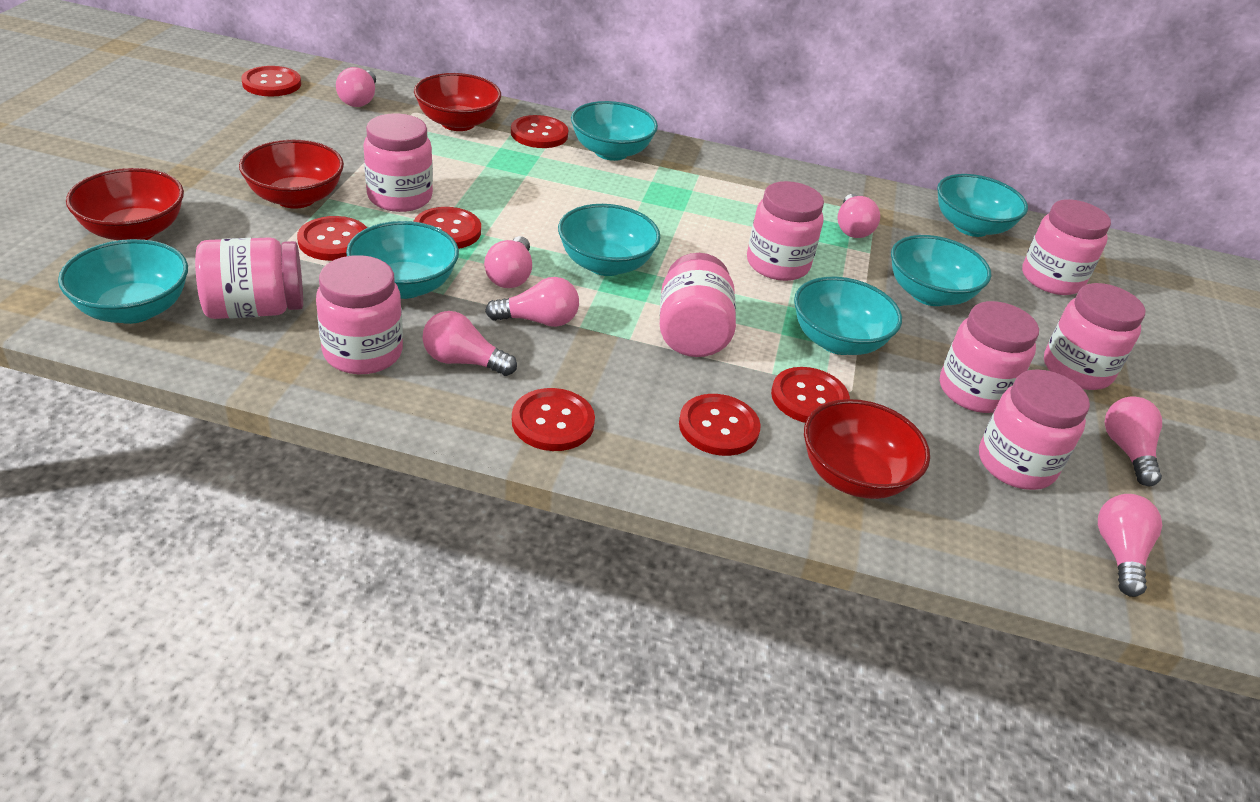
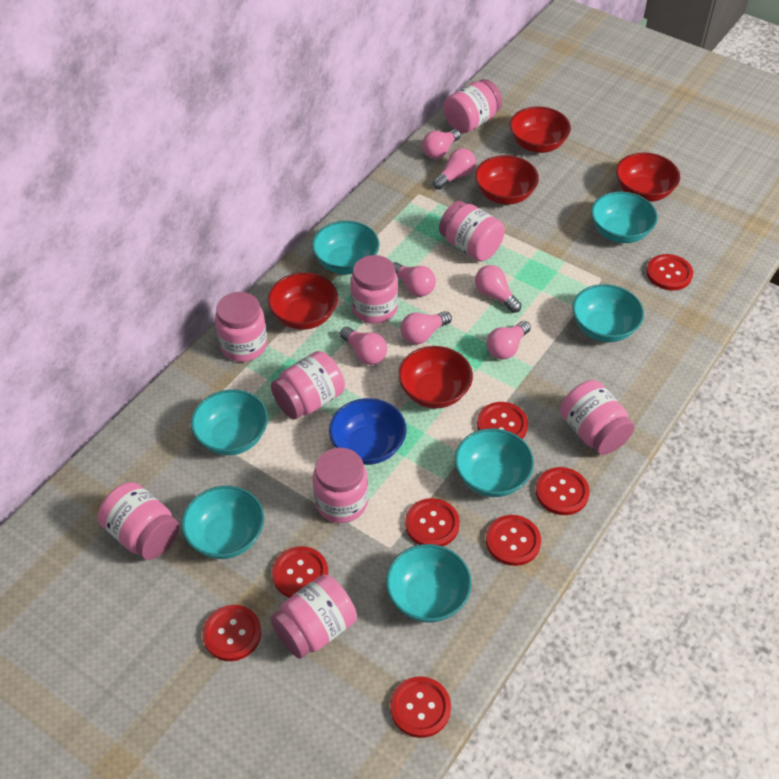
blue bowl: none = 0 -> [329,398,407,465] = 1
red bowl: [66,168,184,240] [239,140,344,209] [414,73,501,131] [804,399,930,499] = 4 -> [268,272,338,330] [398,346,473,409] [475,155,539,205] [509,106,571,153] [616,152,680,202] = 5
red button: [241,66,301,97] [297,216,367,261] [413,207,481,249] [511,115,568,148] [512,388,595,451] [679,394,761,456] [771,367,850,423] = 7 -> [202,605,261,661] [272,546,328,598] [390,676,451,738] [405,498,460,546] [477,402,528,439] [486,515,541,566] [536,467,590,515] [646,254,693,290] = 8

